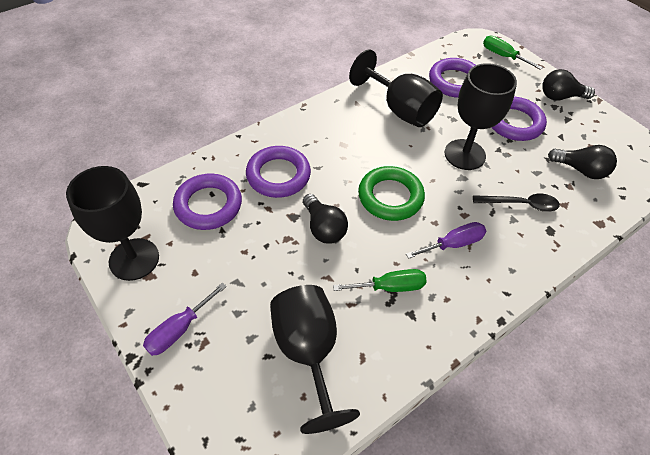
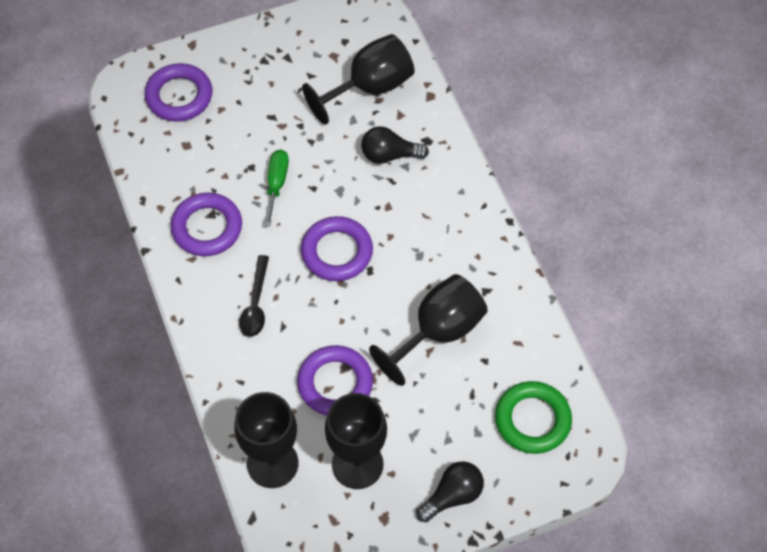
black light bulb: [303,194,348,244] [542,69,595,101] [548,145,617,179] = 3 -> [361,126,429,164] [416,461,484,522] = 2
green screwdriver: [333,269,427,292] [483,36,543,70] = 2 -> [264,150,289,226] = 1
purple screwdriver: [143,282,227,356] [406,222,486,259] = 2 -> none = 0

